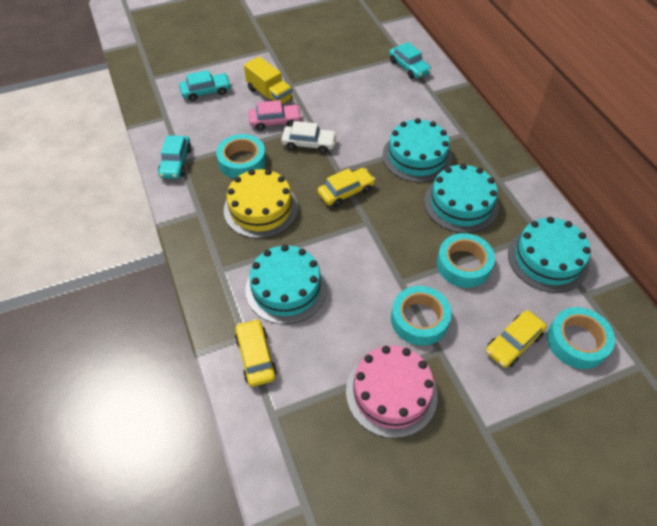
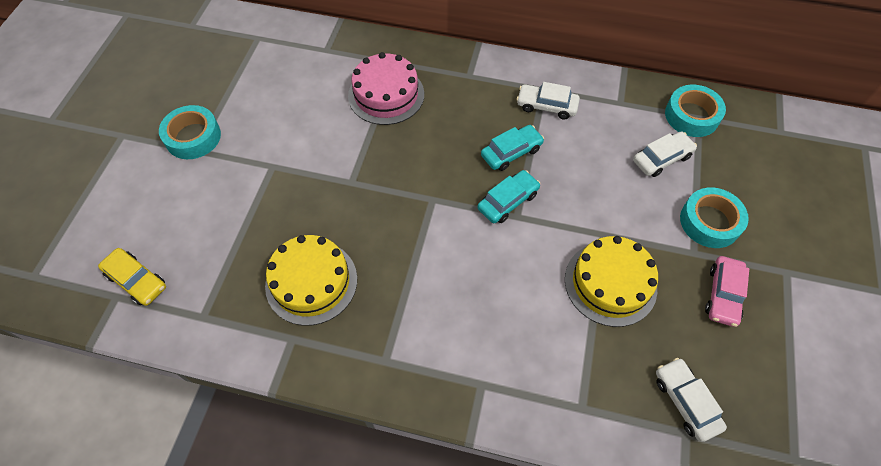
turquoise cake: [245,245,327,324] [382,118,452,182] [424,164,499,233] [508,217,591,293] = 4 -> none = 0
turquoise car: [158,135,192,179] [179,70,231,101] [389,42,431,79] = 3 -> [477,170,540,223] [481,125,544,171] = 2
turquoise tape: [216,134,266,179] [391,286,452,346] [437,233,495,288] [547,307,615,369] = 4 -> [159,105,221,159] [665,85,726,137] [680,187,749,248] = 3
white car: [281,121,337,153] = 1 -> [517,82,580,120] [633,131,697,177] [656,358,727,442] = 3
yellow cake: [224,169,298,238] = 1 -> [265,235,357,326] [565,236,658,327] = 2
yellow car: [235,319,277,387] [318,168,375,207] [486,310,547,368] = 3 -> [98,248,166,306] = 1
yellow truck: [244,56,293,104] = 1 -> none = 0

